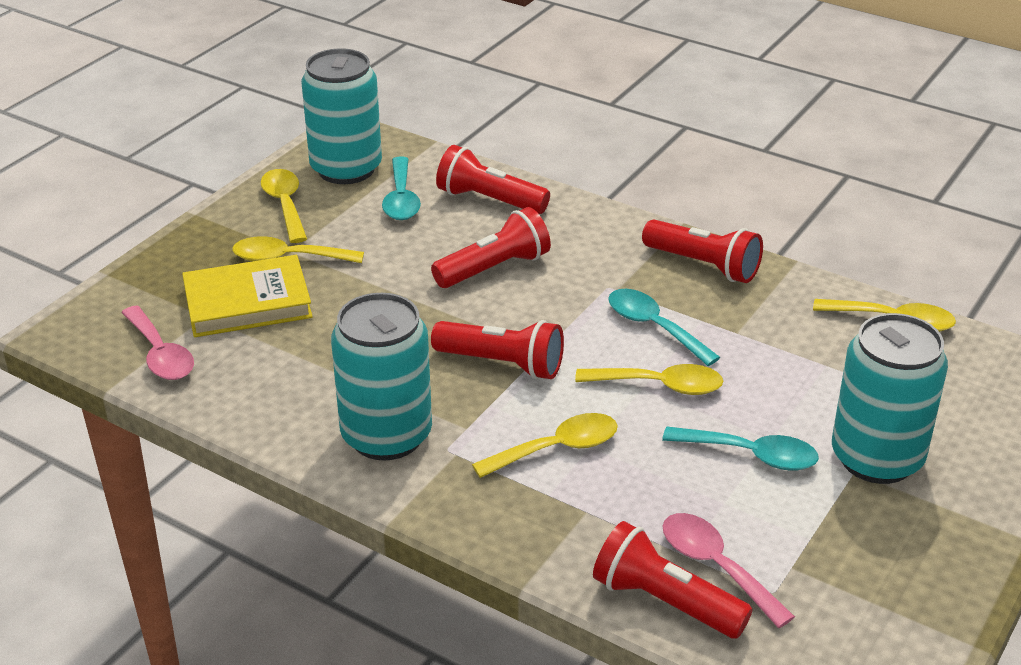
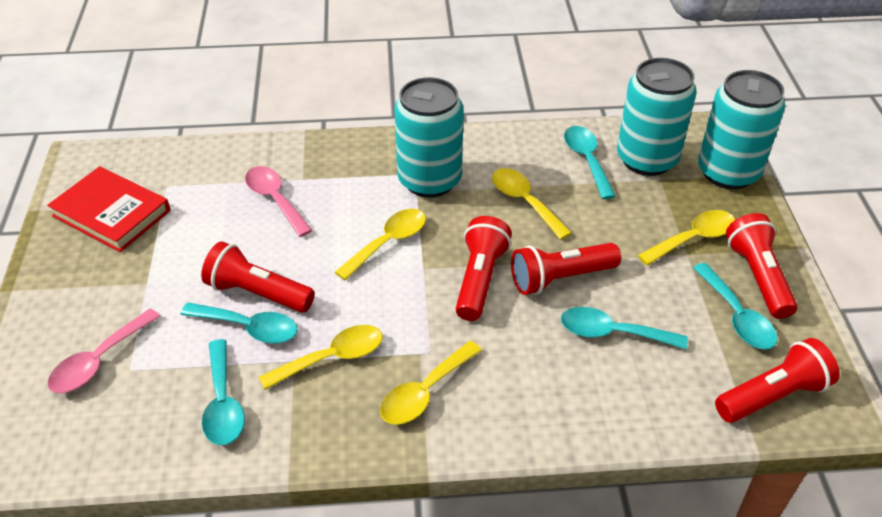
red book: none = 0 -> [47,166,171,252] = 1
turquoise spoon: [382,156,421,220] [608,289,720,366] [662,427,819,471] = 3 -> [180,302,298,344] [202,339,245,445] [561,307,688,349] [564,126,615,199] [693,263,777,350] = 5
yellow book: [182,255,313,337] = 1 -> none = 0

